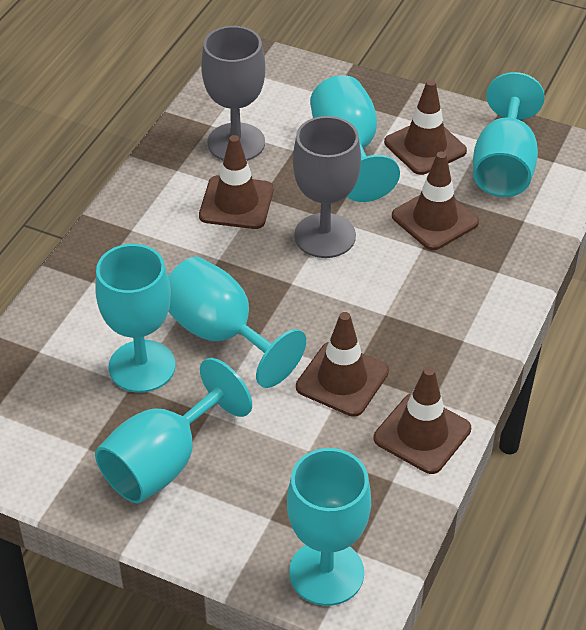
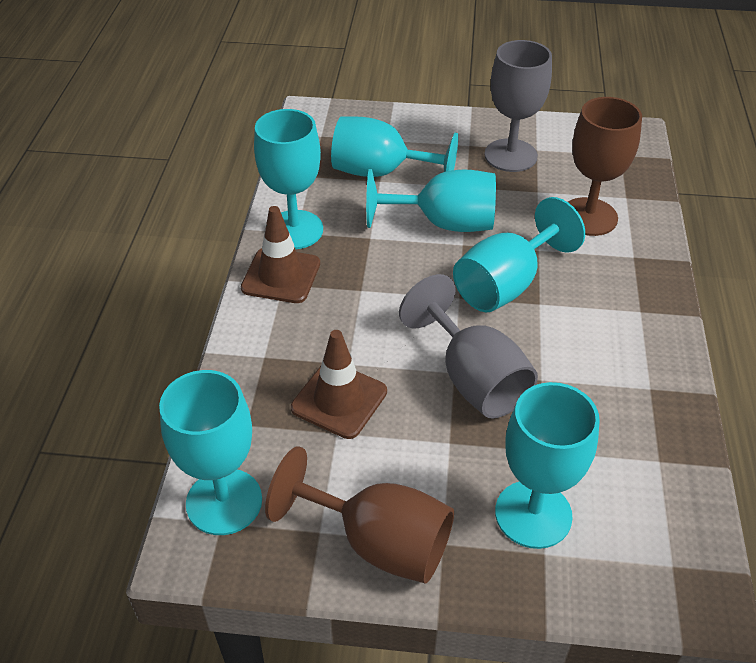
brown goblet: none = 0 -> [265,446,454,584] [568,97,642,236] = 2
brown traffic cone: [199,135,274,229] [296,312,389,417] [374,367,471,474] [384,80,467,175] [392,151,479,250] = 5 -> [241,206,320,303] [291,330,387,439] = 2

